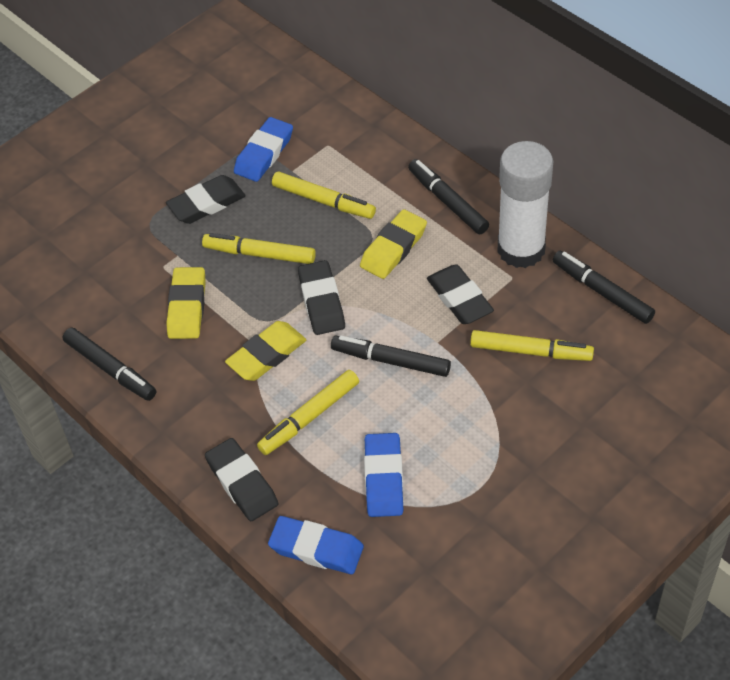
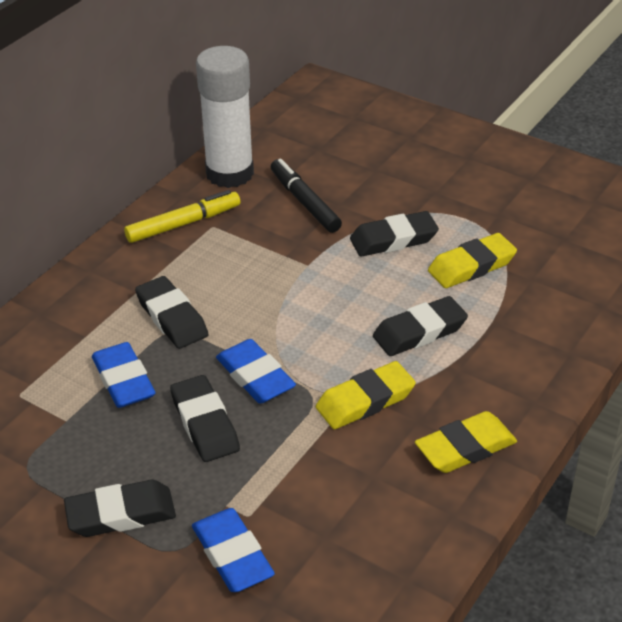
black eraser: [166,175,245,224] [205,438,278,521] [298,260,345,335] [427,264,494,324] = 4 -> [64,480,176,537] [135,276,208,349] [170,375,240,462] [350,211,439,257] [373,296,468,356] = 5
black marker: [63,328,156,401] [331,335,451,377] [408,159,489,234] [553,251,655,324] = 4 -> [271,159,342,233] = 1
yellow marker: [202,233,316,264] [257,370,359,455] [272,172,376,219] [470,330,594,361] = 4 -> [124,190,240,243] = 1

